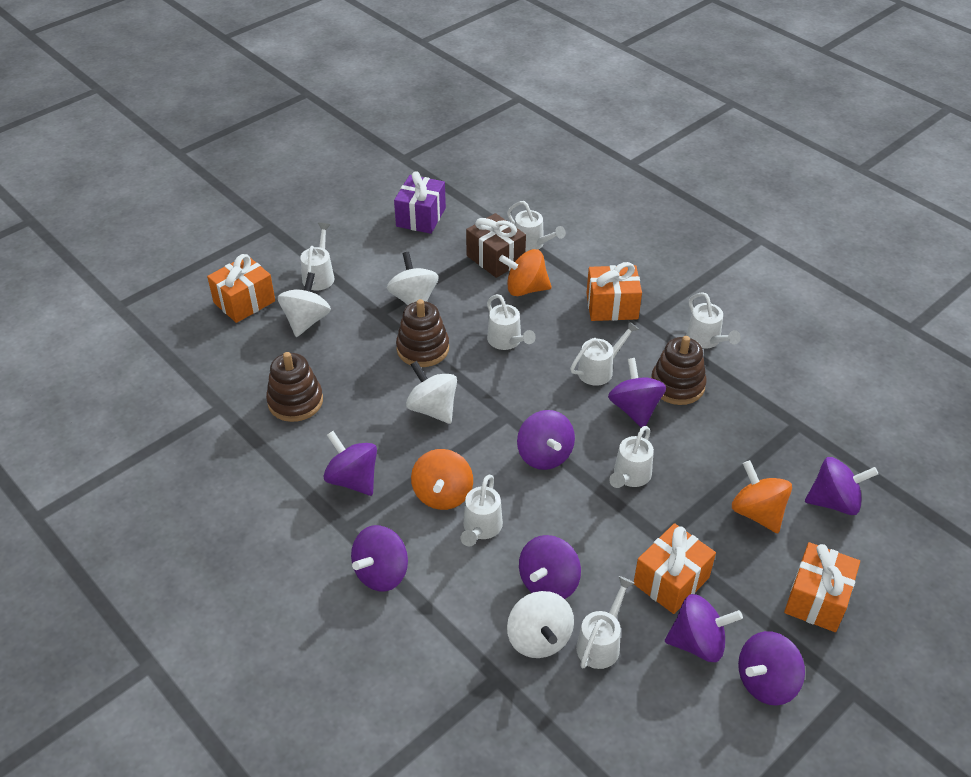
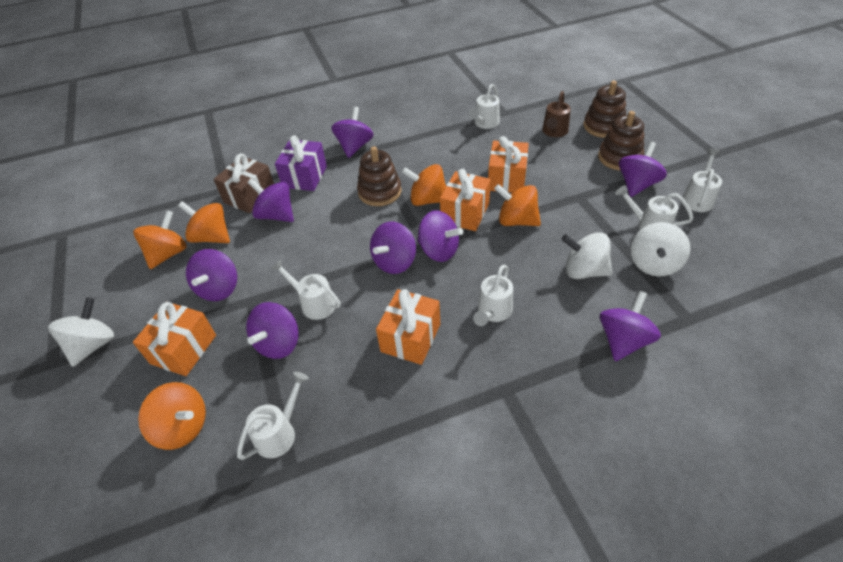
brown watering can: none = 0 -> [542,91,571,137] = 1
orange spinning top: [411,449,473,510] [499,249,552,296] [732,460,792,533] = 3 -> [133,210,187,269] [138,382,206,450] [178,201,230,243] [402,164,446,206] [494,184,541,226] = 5
white spinning top: [278,272,331,337] [387,252,439,305] [406,361,457,424] [507,591,574,658] = 4 -> [48,297,114,367] [562,232,612,279] [631,222,690,277] = 3
white watering can: [300,223,335,290] [460,474,503,546] [487,294,536,350] [507,201,566,252] [570,321,639,386] [576,576,634,669] [609,426,654,488] [686,292,741,349] = 8 -> [237,372,309,460] [271,259,341,320] [469,84,500,129] [473,265,513,326] [615,185,693,230] [683,149,722,212] = 6

